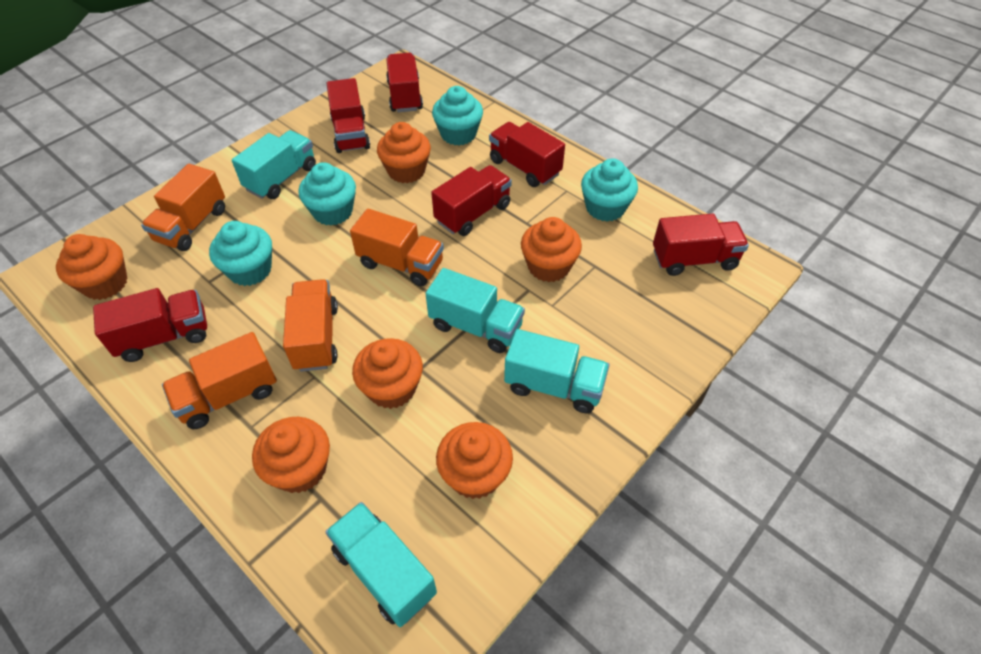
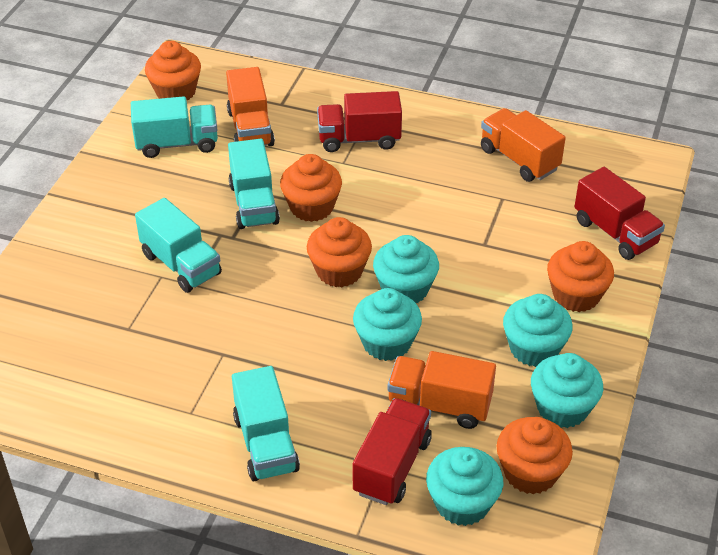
orange cupcake: [56,234,128,300] [252,417,330,493] [352,338,423,409] [377,122,431,183] [436,422,513,499] [521,217,582,282] = 6 -> [145,41,201,100] [280,154,342,222] [307,217,372,287] [497,417,573,494] [547,241,614,312] = 5
orange truck: [141,164,225,251] [162,332,277,429] [283,279,338,372] [350,209,444,286] = 4 -> [226,67,275,146] [387,351,496,429] [481,108,566,182] = 3
red truck: [93,288,207,362] [327,78,370,153] [386,53,423,112] [431,165,512,236] [489,122,565,187] [653,214,749,276] = 6 -> [317,91,402,152] [353,398,432,505] [574,167,665,260] = 3
turquoise cupcake: [209,221,272,286] [298,162,356,226] [432,86,483,146] [581,158,638,222] = 4 -> [353,288,422,361] [373,235,439,303] [426,447,503,526] [503,294,573,367] [531,353,603,428] = 5

